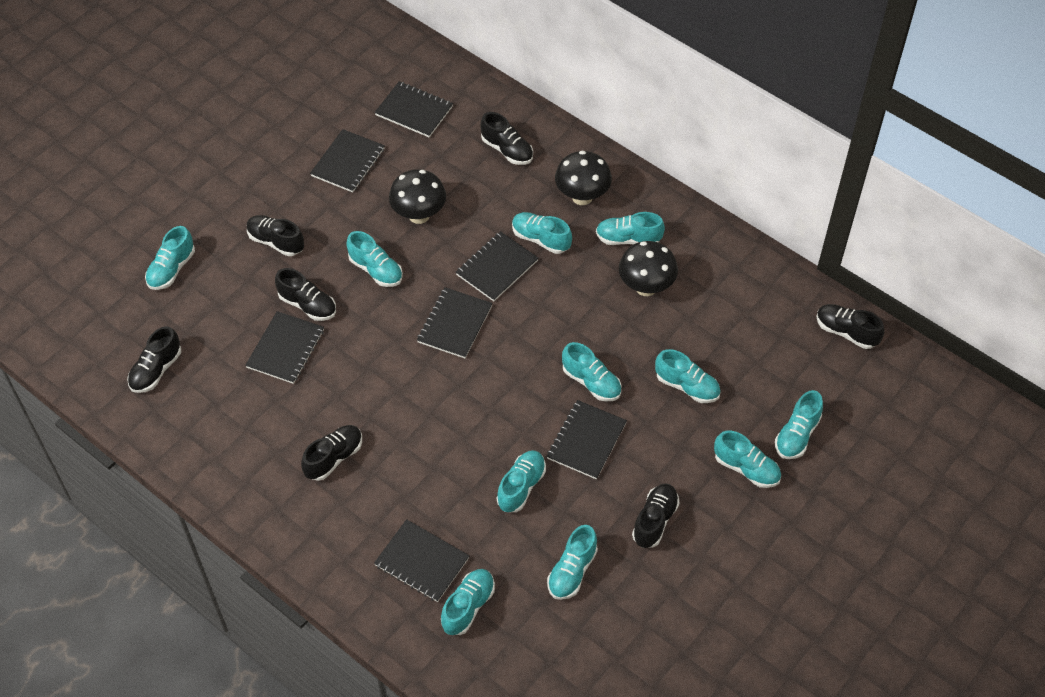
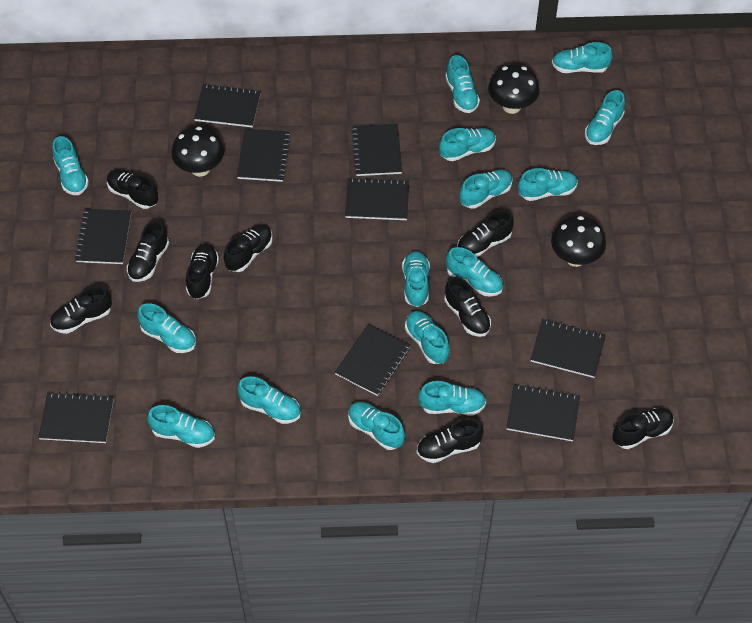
black notebook: [245,311,324,384] [310,129,385,193] [374,519,470,602] [375,81,453,137] [417,287,493,358] [456,231,538,301] [547,400,627,479] = 7 -> [38,392,114,443] [75,209,131,264] [194,84,261,127] [237,129,291,182] [335,324,410,396] [345,177,409,220] [351,124,402,176] [506,384,580,441] [530,319,606,378] = 9
black shoe: [127,326,181,393] [247,215,304,256] [275,268,336,321] [301,425,362,481] [480,112,533,165] [632,483,680,548] [816,304,885,349] = 7 -> [50,286,112,334] [107,169,158,209] [127,221,169,282] [186,244,219,299] [224,225,273,272] [417,418,484,463] [444,276,491,337] [457,210,514,257] [613,408,674,449] = 9
turquoise shoe: [145,226,195,290] [346,231,403,287] [441,569,495,635] [497,450,546,512] [512,212,572,254] [547,525,598,600] [562,342,621,401] [596,212,665,245] [655,349,721,403] [714,431,781,488] [775,390,823,459] = 11 -> [52,136,89,195] [137,303,196,353] [147,405,215,448] [237,377,301,424] [348,402,405,450] [402,251,430,307] [405,311,450,364] [418,381,486,415] [439,128,496,161] [446,55,480,113] [446,247,503,297] [460,169,513,209] [518,168,578,201] [552,42,613,73] [585,90,625,145] = 15

